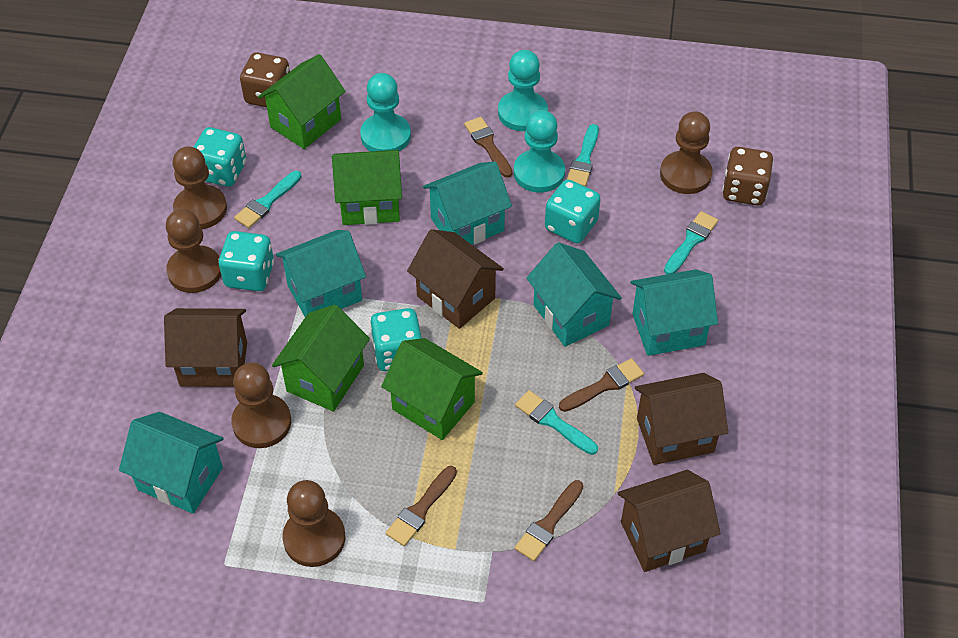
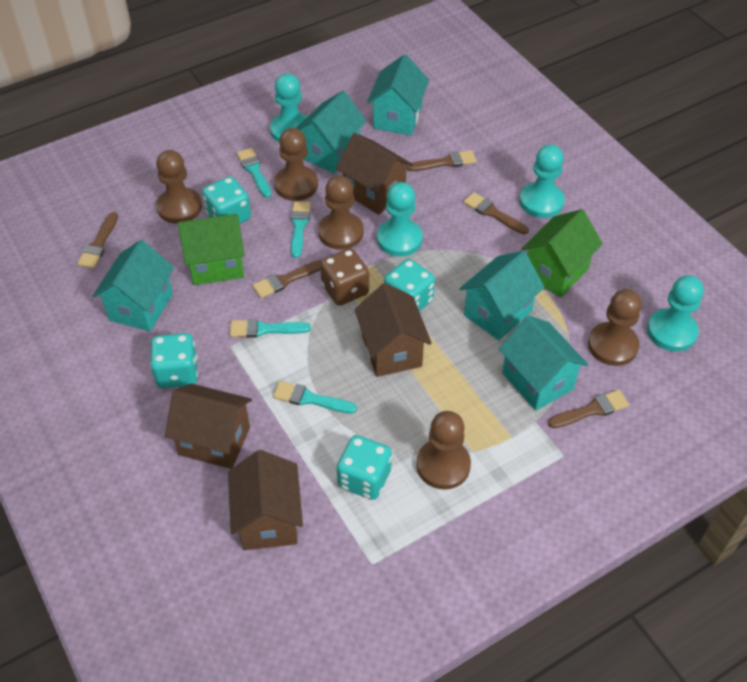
brown brush: [386,466,457,546] [464,117,513,178] [515,480,583,561] [559,358,644,412] = 4 -> [77,212,118,268] [253,260,321,298] [407,150,477,171] [464,192,529,234] [548,390,629,428] = 5
brown dice: [240,52,290,107] [722,147,774,205] = 2 -> [320,248,369,306] = 1
green house: [258,54,346,149] [272,305,370,412] [332,150,402,225] [381,338,483,440] = 4 -> [178,214,245,285] [521,209,603,298] = 2
turquoise pawn: [360,73,411,152] [498,50,548,131] [514,110,565,193] = 3 -> [270,73,307,142] [377,182,423,257] [519,144,565,218] [647,275,704,352] = 4

